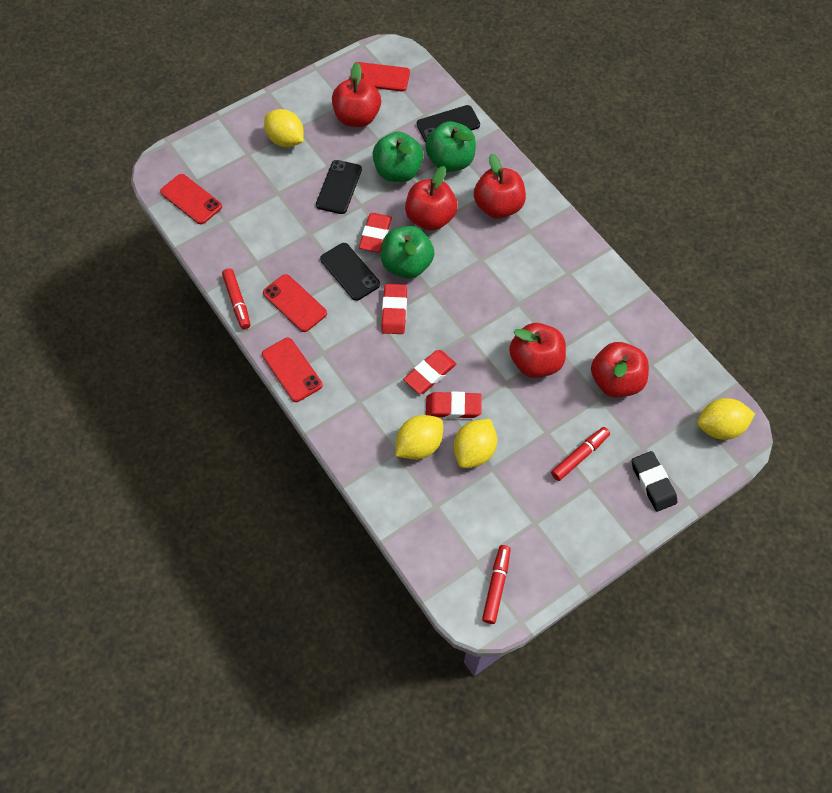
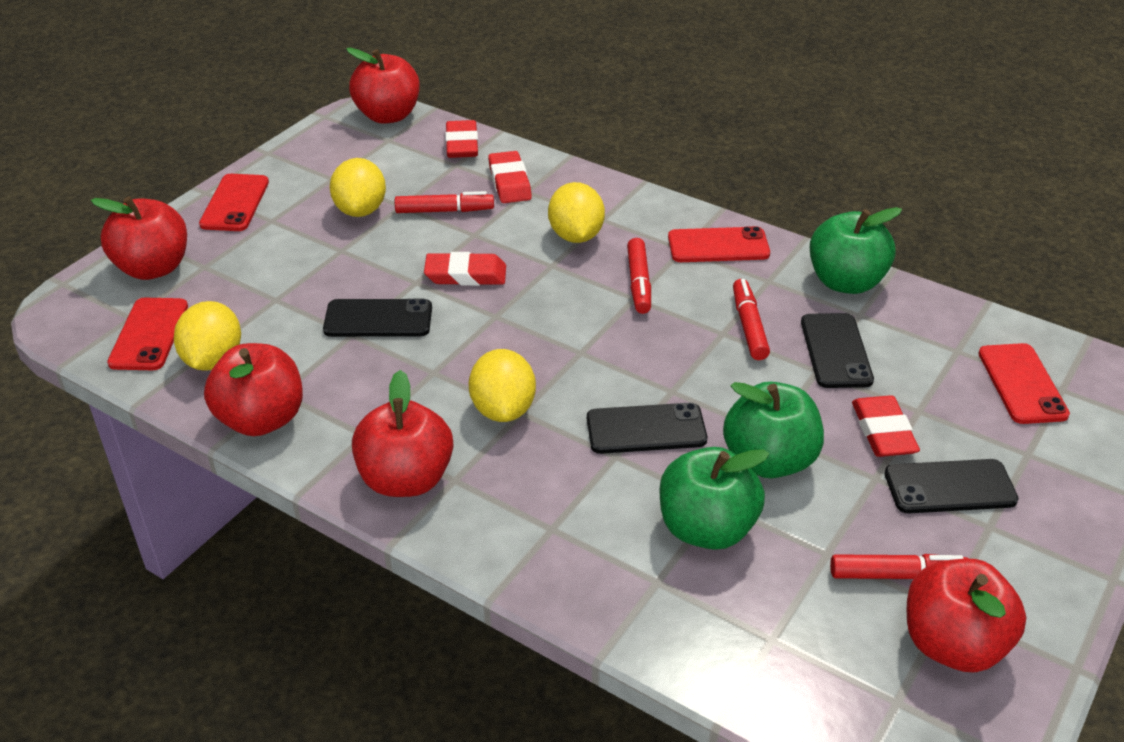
black eraser: [632,451,678,512] = 1 -> none = 0
black phone: [316,160,362,214] [320,243,380,301] [417,105,480,142] = 3 -> [323,299,432,337] [587,403,707,454] [801,313,874,388] [884,459,1019,513] = 4
red marker: [222,269,251,329] [482,545,511,624] [551,427,610,481] = 3 -> [395,191,494,213] [627,238,651,314] [733,279,770,360] [830,554,969,579] = 4

